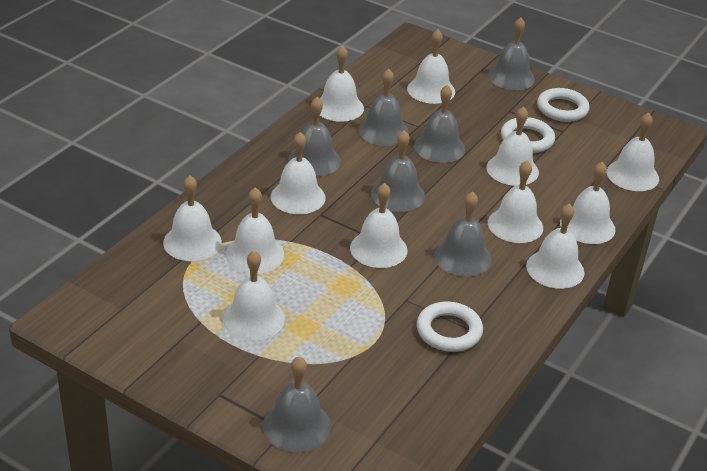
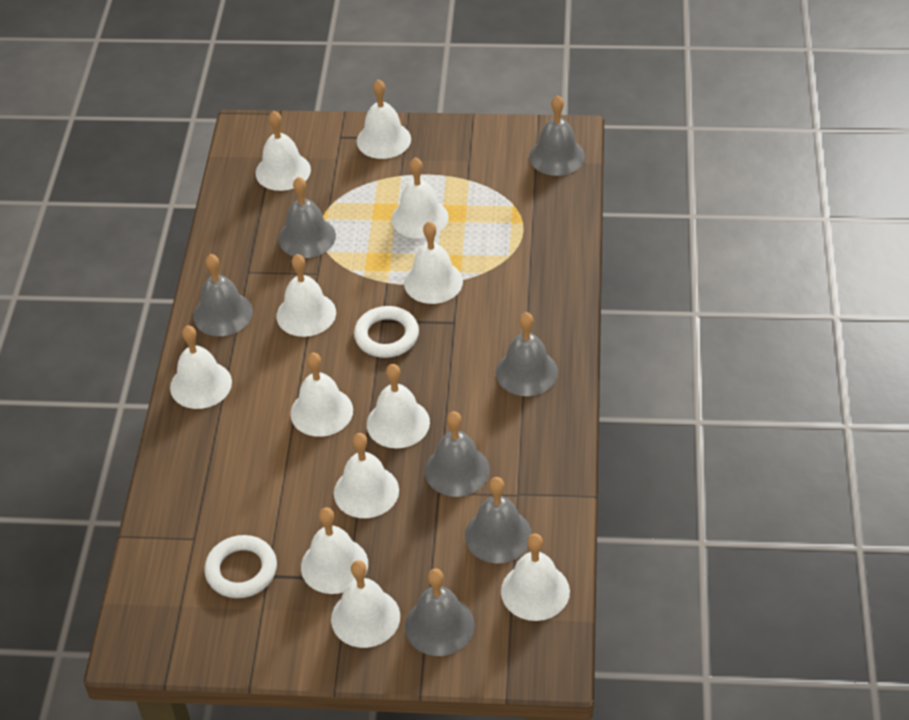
white ring: [417,301,483,352] [501,117,555,153] [537,88,590,122] = 3 -> [204,535,277,598] [354,306,419,358] = 2

